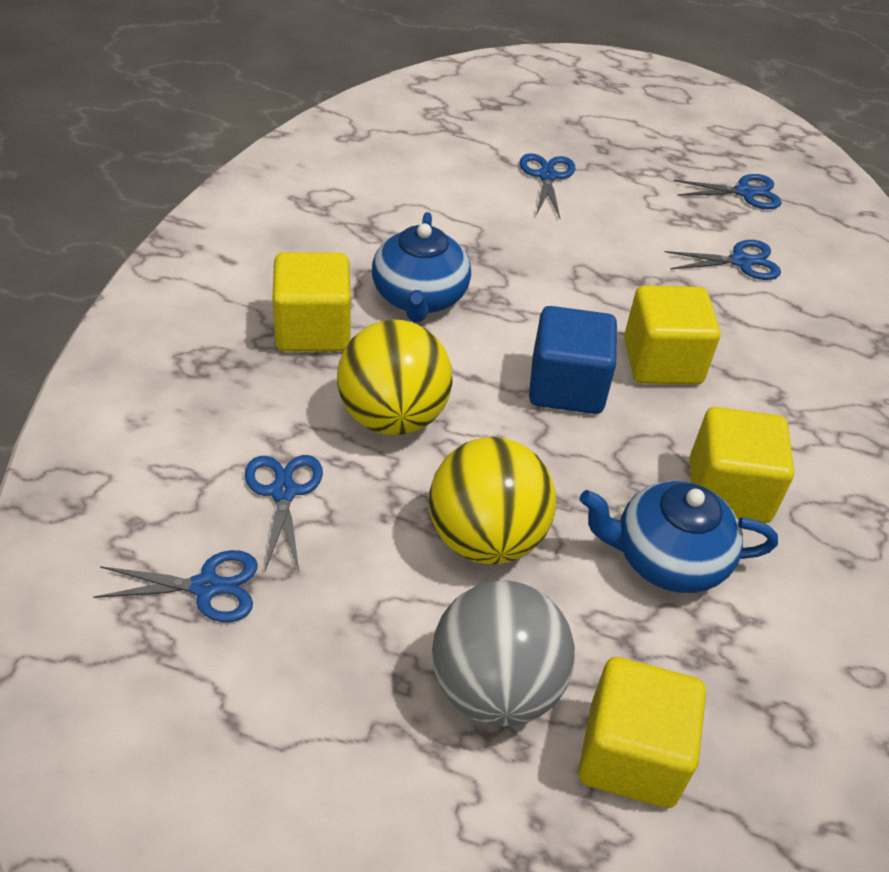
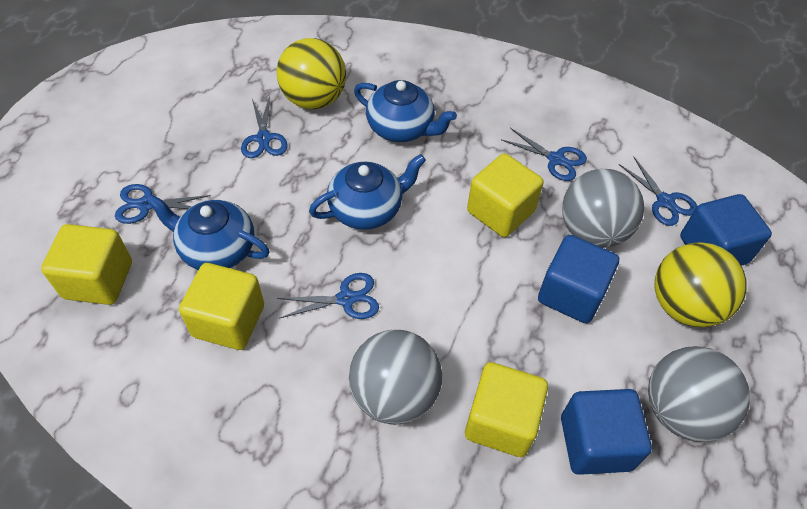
blue cube: [529,306,617,414] = 1 -> [538,235,619,323] [561,389,652,475] [680,194,772,266] = 3
blue teapot: [372,212,471,322] [580,481,778,593] = 2 -> [146,194,270,270] [309,154,426,230] [354,80,457,142] = 3
grey ball: [432,580,575,726] = 1 -> [349,330,442,425] [562,169,644,248] [648,346,750,442] = 3

